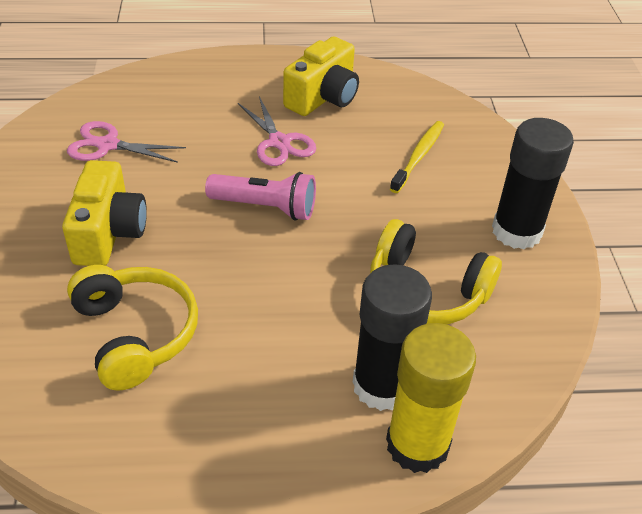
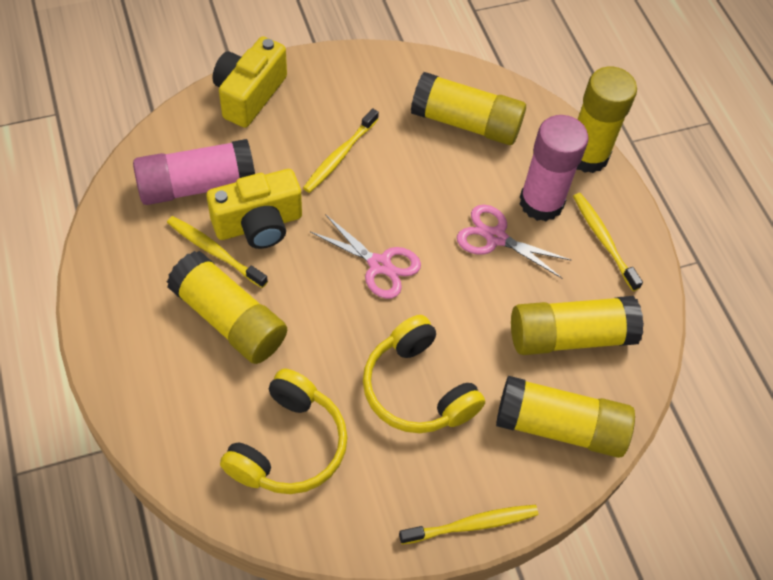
black glue stick: [352,264,432,411] [492,118,574,250] = 2 -> none = 0
pink flashlight: [205,172,316,221] = 1 -> none = 0
pink glue stick: none = 0 -> [133,139,255,205] [520,115,588,222] = 2
yellow glue stick: [386,323,476,473] = 1 -> [167,251,287,364] [411,72,526,145] [496,376,635,458] [511,296,644,355] [576,67,637,173] = 5
yellow toothbrush: [390,121,444,193] = 1 -> [167,216,268,288] [303,108,379,193] [399,505,538,544] [573,193,643,291] = 4

